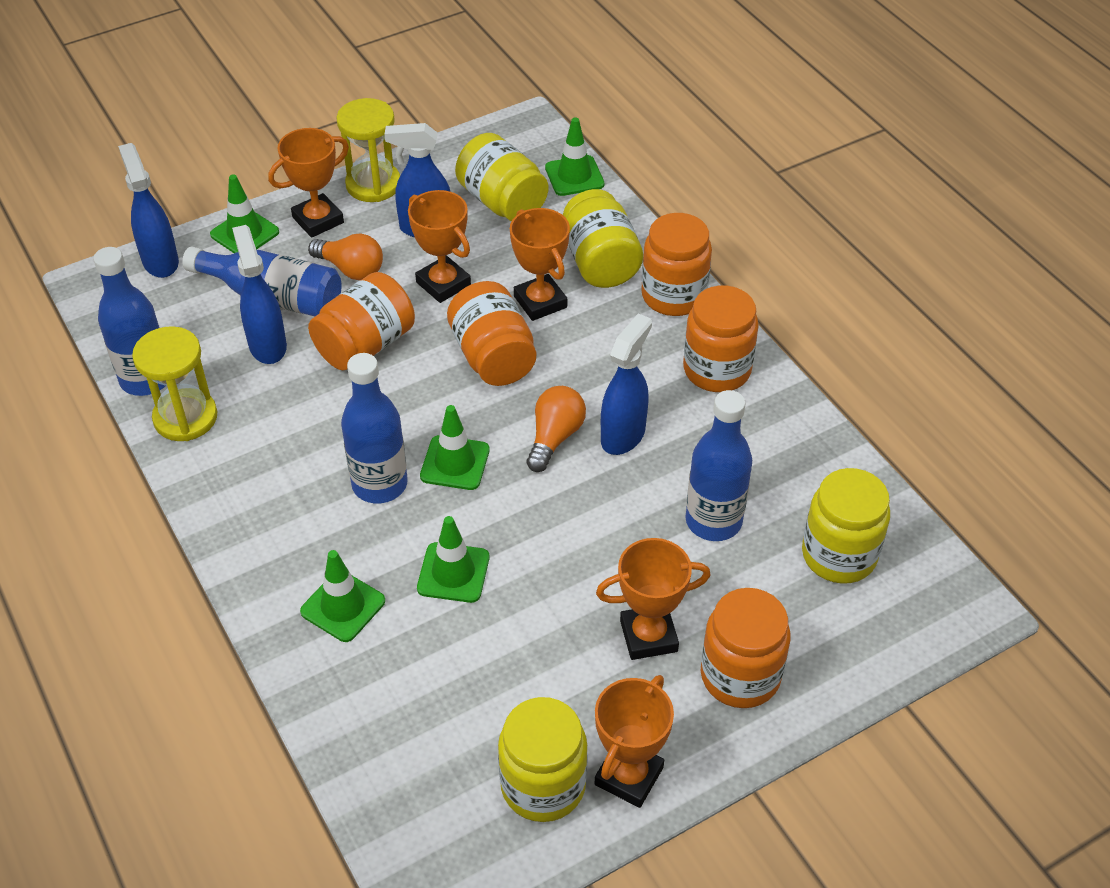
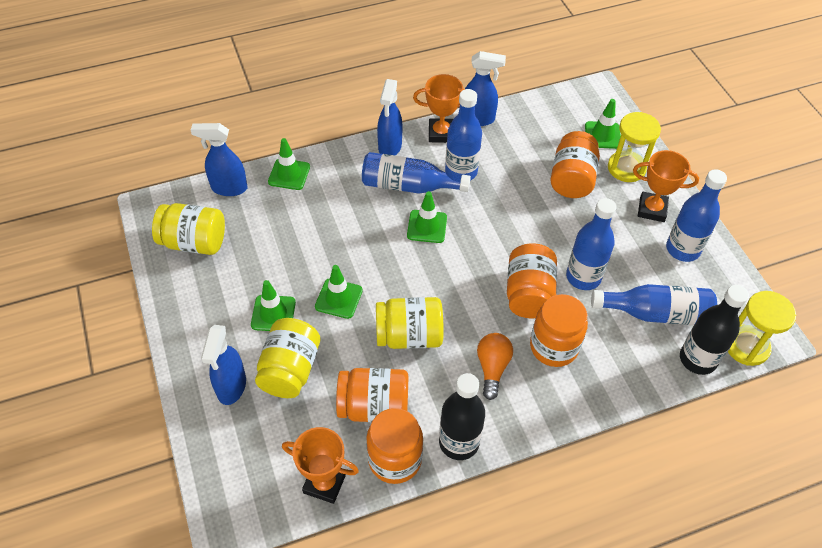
black bottle: none = 0 -> [439,373,485,460] [680,285,749,375] = 2
blue bottle: [93,247,166,396] [182,246,342,317] [341,353,408,503] [685,390,752,541] = 4 -> [362,152,471,193] [445,89,482,181] [566,198,616,290] [591,284,717,325] [666,169,727,262] = 5
orange light bulb: [308,233,383,280] [527,386,586,472] = 2 -> [477,333,513,400] = 1
orange trophy: [268,128,349,238] [408,190,471,303] [510,208,570,321] [595,675,674,808] [596,538,710,660] = 5 -> [282,427,359,504] [413,74,465,143] [633,150,699,222] = 3
yellow jar: [455,133,548,221] [498,697,588,822] [563,189,643,288] [802,468,890,584] = 4 -> [152,203,225,255] [255,318,320,398] [376,297,444,349] = 3

